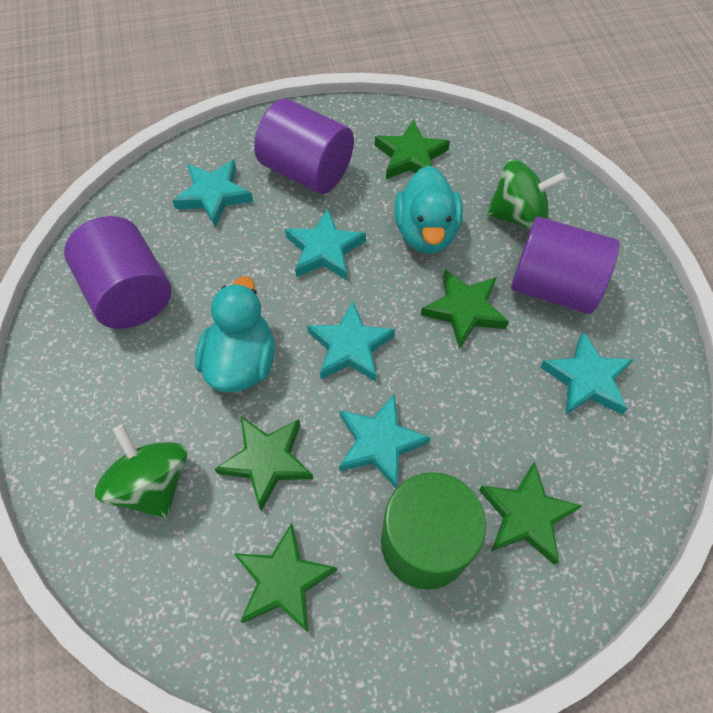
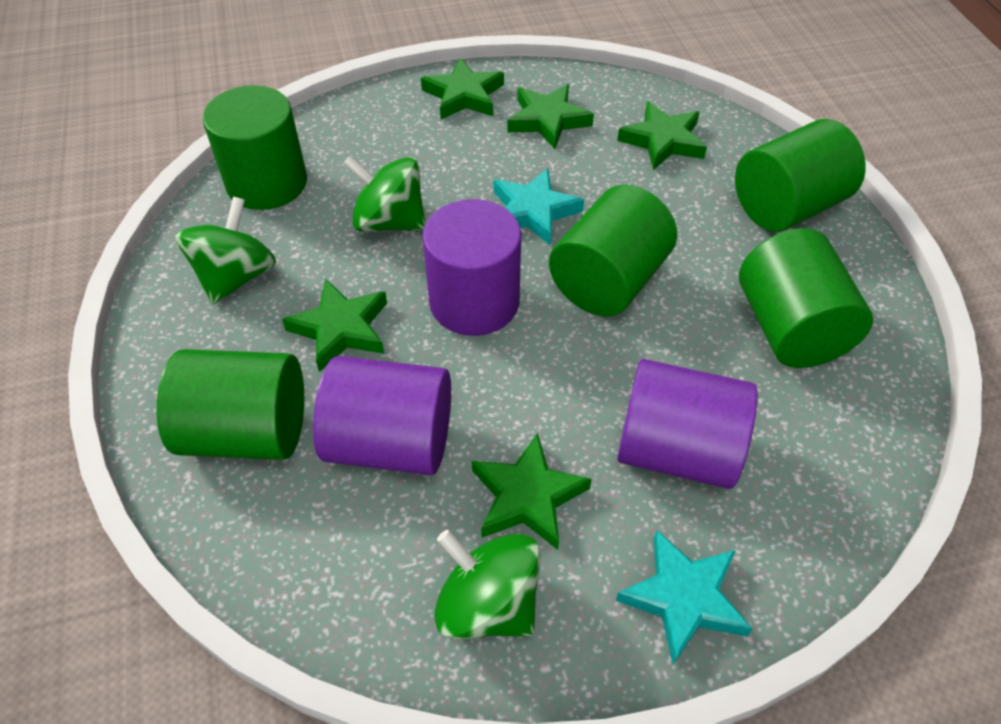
green cylinder: [381,472,486,590] = 1 -> [157,349,304,460] [203,85,307,210] [549,185,677,316] [735,119,866,232] [739,228,873,368] = 5
green spinning top: [95,424,187,519] [486,159,567,230] = 2 -> [175,197,276,304] [343,156,426,232] [434,530,541,639] = 3
turquoise duck: [195,276,275,392] [394,166,463,254] = 2 -> none = 0
turquoise star: [172,160,253,227] [285,208,366,280] [307,301,395,382] [339,394,431,488] [540,331,634,415] = 5 -> [494,168,584,246] [616,530,753,665] = 2

